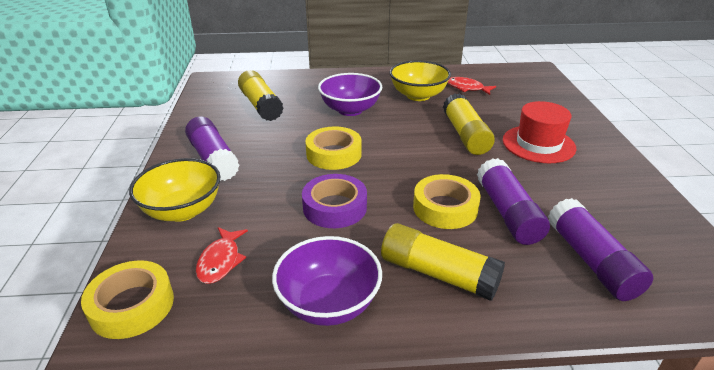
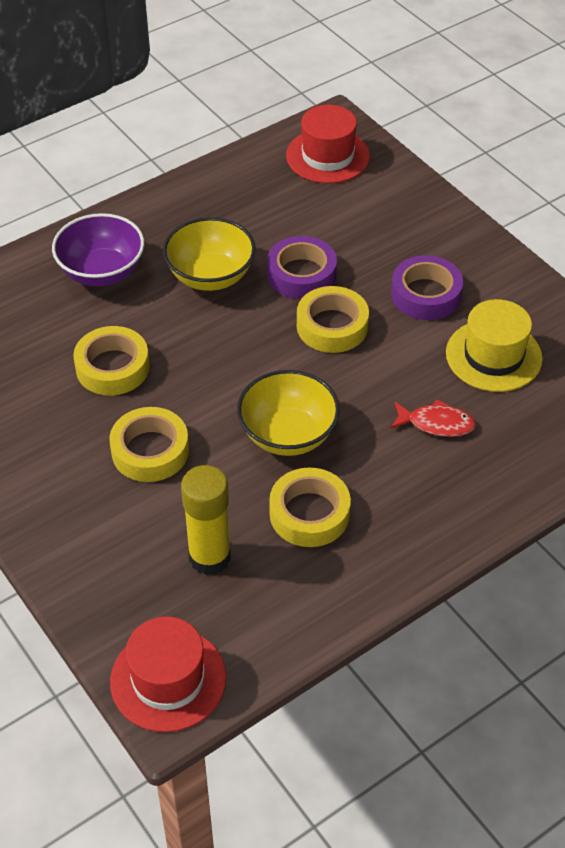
purple bowl: [272,236,382,326] [318,73,382,116] = 2 -> [52,213,144,286] = 1
purple glue stick: [185,117,240,181] [477,158,550,245] [548,198,653,301] = 3 -> none = 0
purple tape: [302,174,367,228] = 1 -> [267,236,337,299] [391,255,463,320] = 2
red fish: [196,227,248,284] [448,77,496,95] = 2 -> [391,399,476,437] = 1
red hat: [503,101,576,163] = 1 -> [110,616,226,732] [286,105,370,184] = 2
yellow glue stick: [238,70,284,121] [381,223,505,301] [443,93,495,155] = 3 -> [181,465,231,575] = 1
yellow hat: none = 0 -> [446,299,543,392] = 1
yellow tape: [81,260,174,339] [305,127,362,170] [413,174,481,229] = 3 -> [73,326,150,396] [109,407,189,482] [269,467,351,547] [297,286,369,353] = 4

